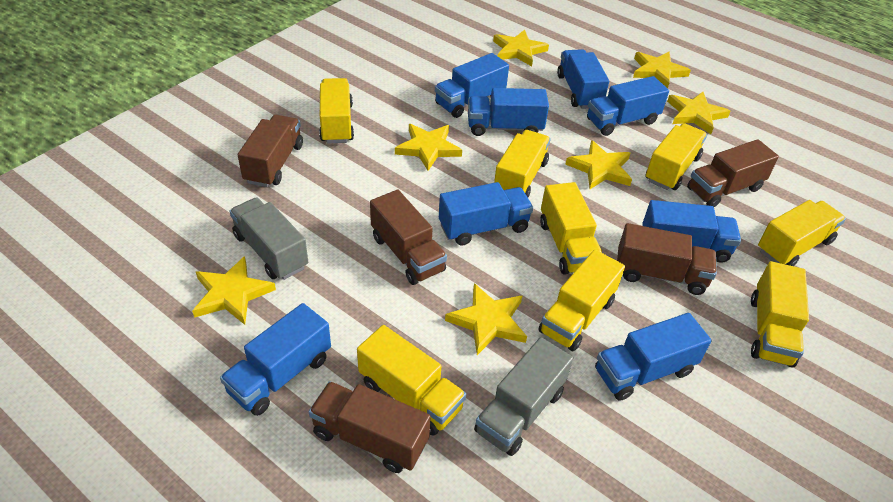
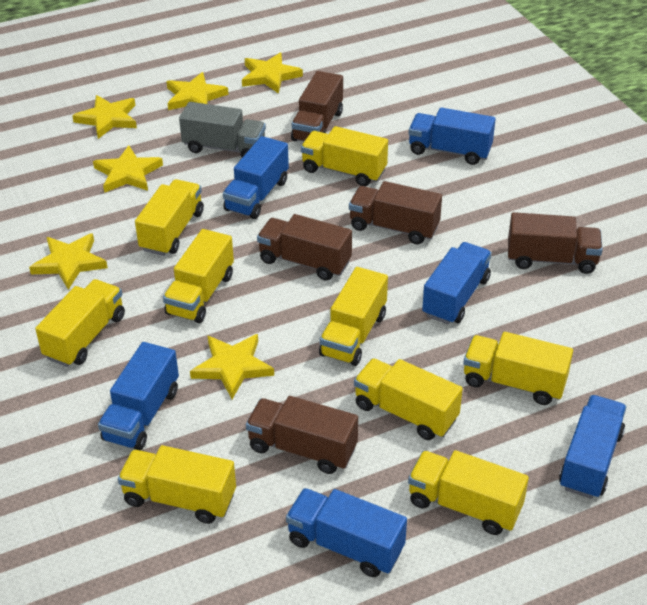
blue truck: [220,303,331,416] [435,53,509,118] [439,182,533,246] [468,88,549,136] [557,49,609,109] [587,76,669,136] [595,313,712,401] [642,200,741,263] = 8 -> [98,342,179,451] [223,136,289,219] [286,488,407,577] [408,107,495,165] [422,242,492,324] [559,395,627,499] = 6
grey truck: [229,197,308,280] [474,337,573,456] = 2 -> [179,102,266,157] = 1
yellow star: [192,256,276,325] [395,124,462,171] [445,283,527,355] [493,30,549,67] [565,140,632,189] [633,52,691,88] [667,92,731,134] = 7 -> [29,233,108,290] [72,95,137,139] [93,145,163,193] [166,72,228,110] [190,334,274,399] [242,52,303,94] = 6
yellow truck: [319,78,354,143] [357,325,466,436] [494,130,551,197] [538,250,625,352] [540,182,602,275] [645,123,707,190] [751,261,809,367] [758,200,846,266] = 8 -> [35,279,125,367] [118,445,236,524] [135,179,204,256] [163,229,234,323] [301,126,388,186] [319,267,388,366] [354,358,463,440] [408,450,529,535] [463,332,573,405] = 9

